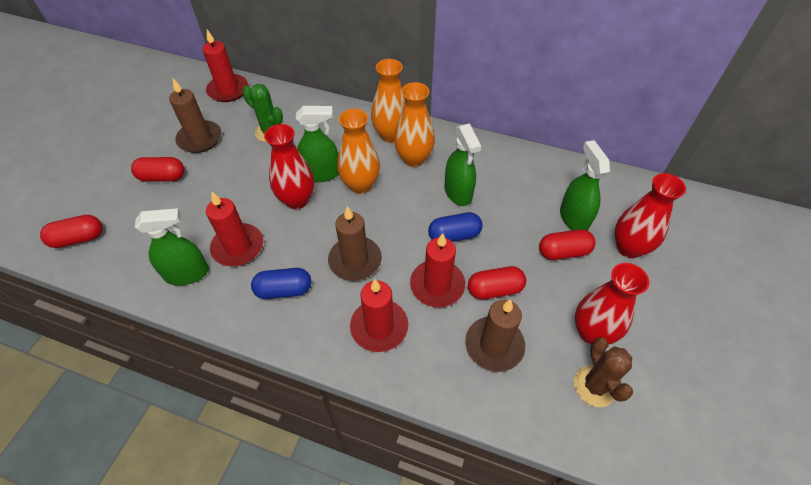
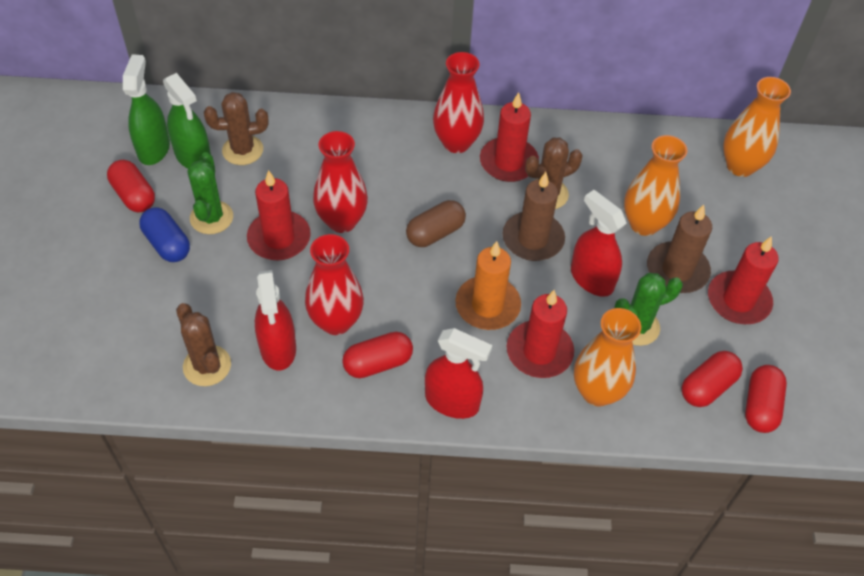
blue capsule: [251,268,311,299] [428,212,483,242] = 2 -> [139,207,190,262] = 1
brown cactus: [574,337,633,407] = 1 -> [176,303,231,386] [204,92,269,165] [525,137,583,209] = 3
brown candle: [169,79,221,153] [328,206,382,281] [465,299,525,372] = 3 -> [503,172,565,261] [647,205,712,293] = 2
brown capsule: none = 0 -> [406,200,466,247] = 1
green cactus: [242,84,283,142] = 1 -> [187,152,233,234] [614,273,683,346] = 2
green spray bottle: [135,208,209,285] [296,106,339,182] [445,123,481,206] [560,140,610,231] = 4 -> [123,54,170,165] [163,73,211,169] = 2
orange candle: none = 0 -> [455,241,521,330] = 1
red spray bottle: none = 0 -> [255,270,296,371] [425,328,492,419] [571,190,627,297] = 3

